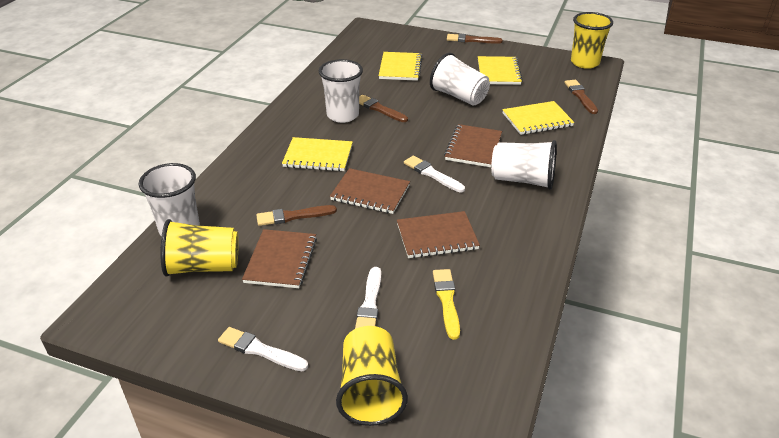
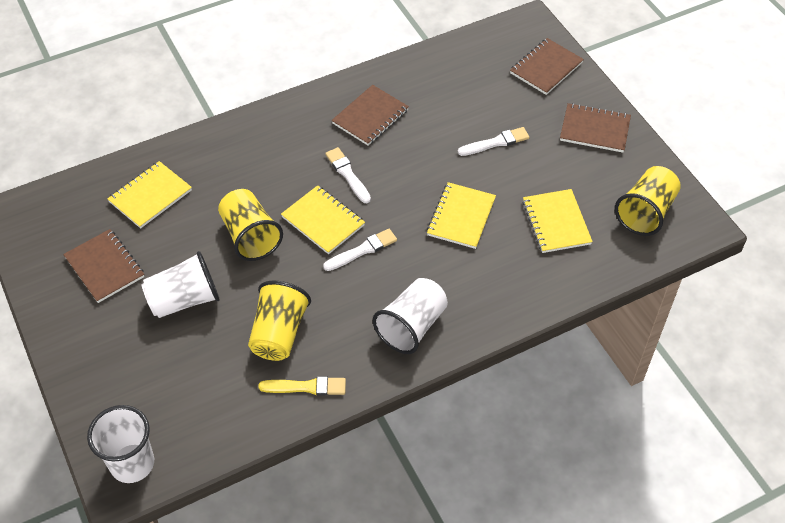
brown brush: [256,205,337,226] [359,95,408,122] [447,34,502,44] [565,80,598,114] = 4 -> none = 0
white cup: [139,163,200,237] [319,59,363,123] [430,53,490,106] [491,140,557,190] = 4 -> [87,405,154,483] [141,251,220,318] [373,278,448,354] = 3

